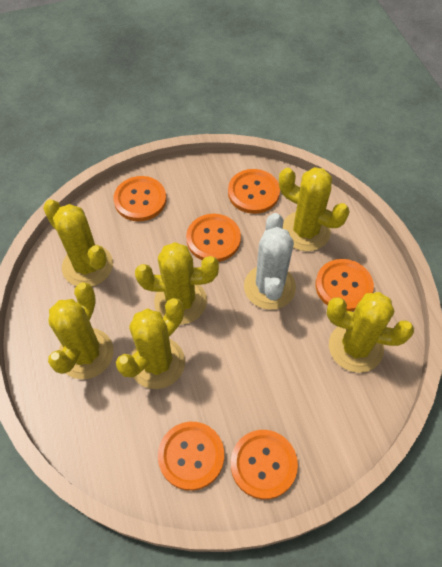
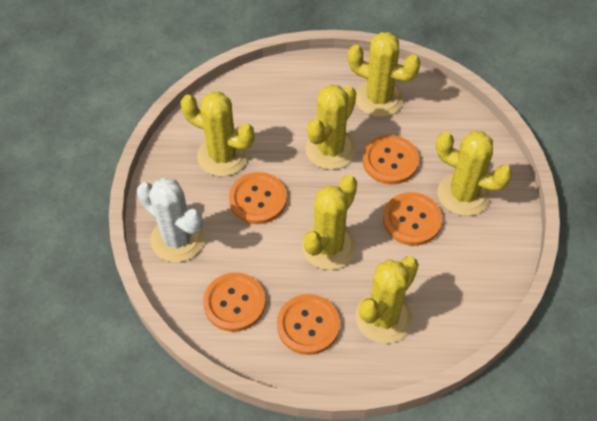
orange button: [114,176,166,221] [158,422,224,491] [186,214,241,262] [228,169,280,214] [231,430,298,500] [315,259,374,311] = 6 -> [203,272,266,332] [229,172,287,224] [277,294,340,355] [362,135,419,185] [383,192,442,246] = 5

